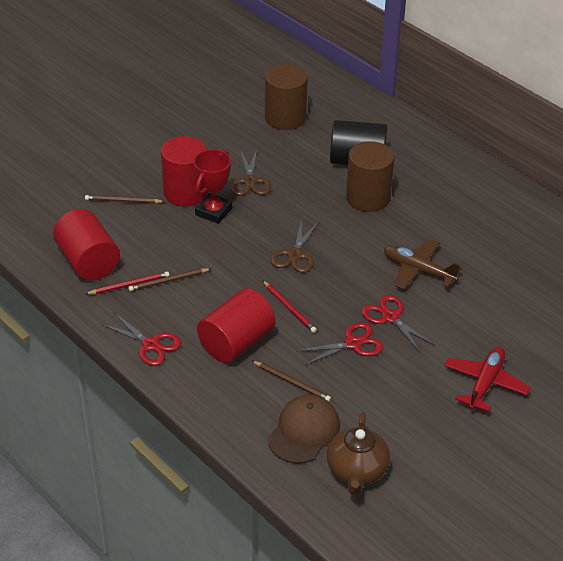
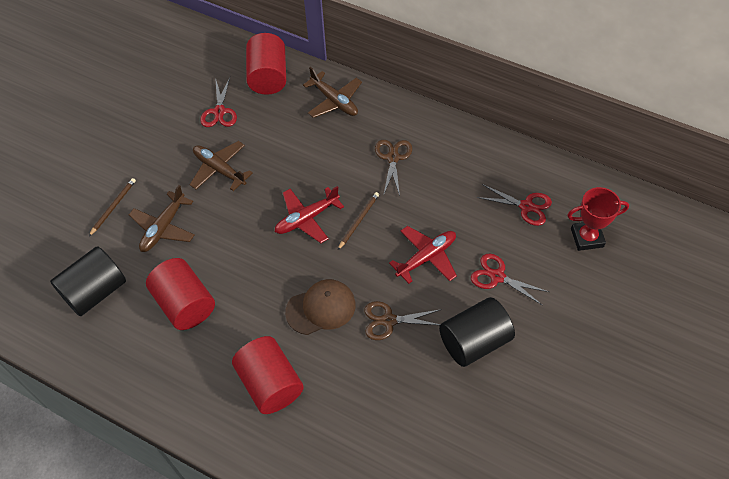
black cylinder: [330,120,387,165] = 1 -> [50,246,126,316] [439,297,515,367] = 2
brown cylinder: [265,64,308,130] [346,141,394,212] = 2 -> none = 0
brown pencil: [85,195,165,204] [128,268,211,291] [252,361,331,401] = 3 -> [89,178,136,236] [338,192,379,250] = 2
brown plane: [384,239,462,290] = 1 -> [129,185,195,252] [190,141,253,191] [303,67,362,118] = 3
brown teapot: [327,412,390,496] = 1 -> none = 0
red pencil: [86,271,169,294] [262,280,317,333] = 2 -> none = 0
red plane: [444,347,531,412] = 1 -> [275,186,344,243] [389,226,457,284] = 2

